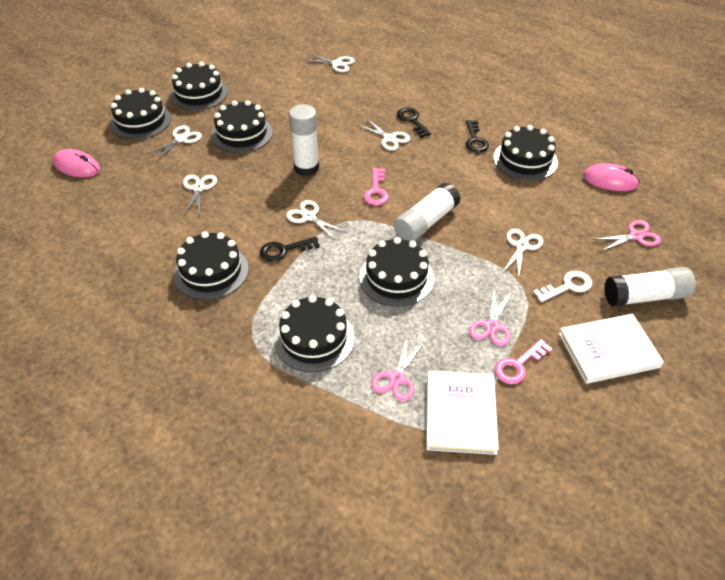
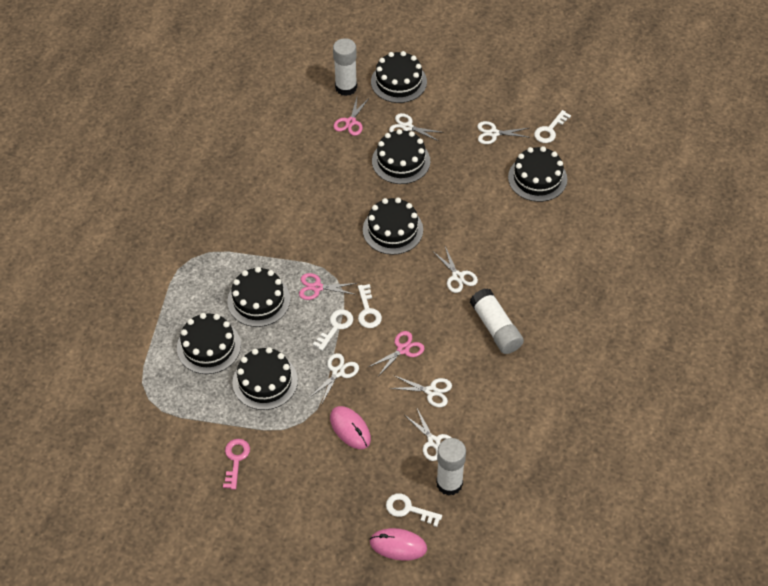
black key: [260,237,320,262] [397,108,431,137] [465,120,489,153] = 3 -> none = 0
pink key: [364,168,389,205] [494,339,552,384] = 2 -> [223,439,250,490] = 1
white book: [426,371,499,455] [559,314,664,384] = 2 -> none = 0
white key: [533,271,592,302] = 1 -> [313,309,353,351] [358,284,382,328] [386,493,442,527] [534,110,571,143] = 4

